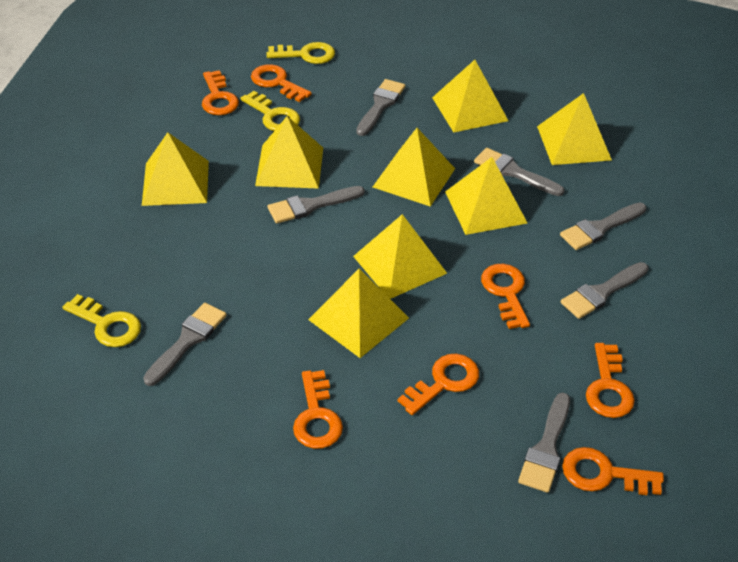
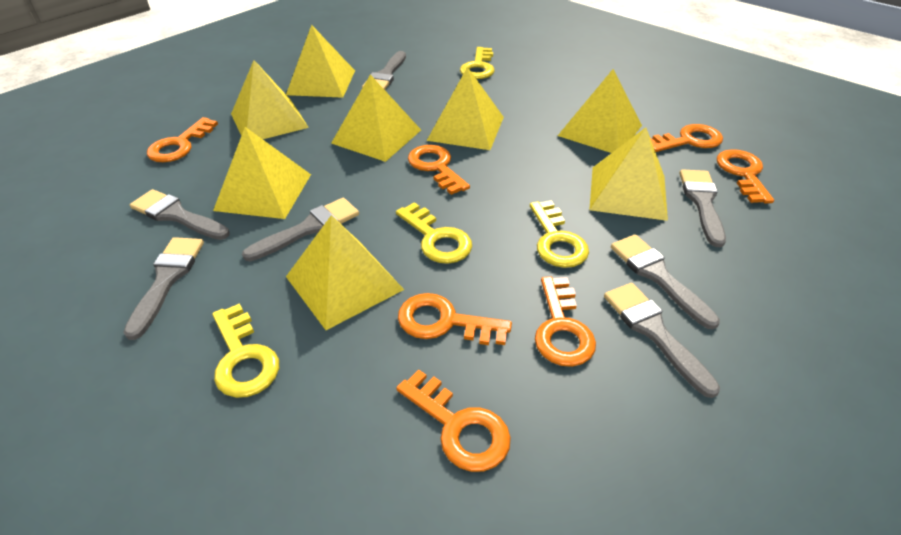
yellow key: [62,294,141,347] [240,91,300,131] [266,42,335,64] = 3 -> [212,303,279,398] [396,202,472,264] [460,47,495,79] [530,201,589,268] = 4

